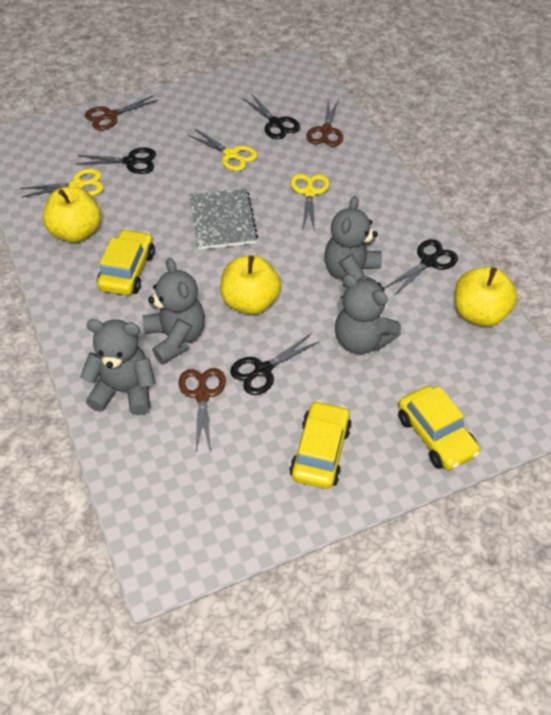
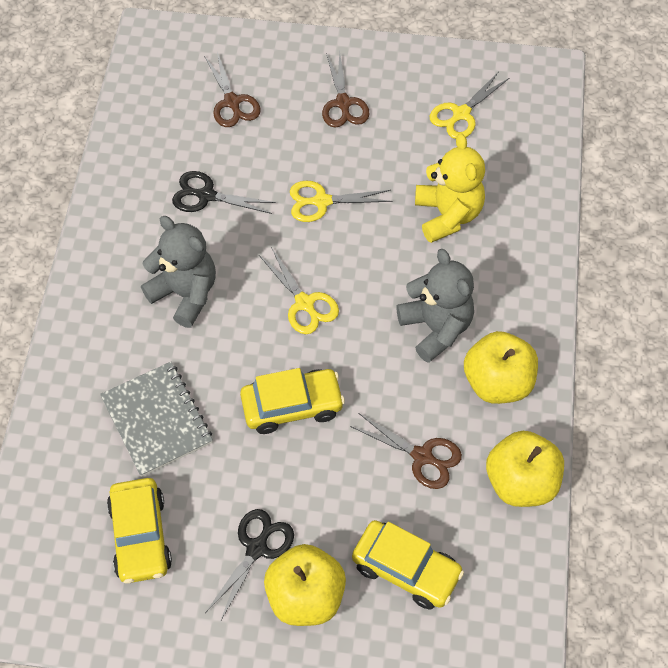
black scissors: [76,147,156,174] [230,334,318,395] [243,94,300,139] [385,239,458,296] = 4 -> [172,171,276,214] [205,509,294,622] = 2
grey teddy bear: [80,319,155,415] [143,258,205,364] [324,196,382,288] [335,274,401,354] = 4 -> [141,216,216,328] [396,249,474,363] = 2
yellow teddy bear: none = 0 -> [415,133,485,243] = 1

